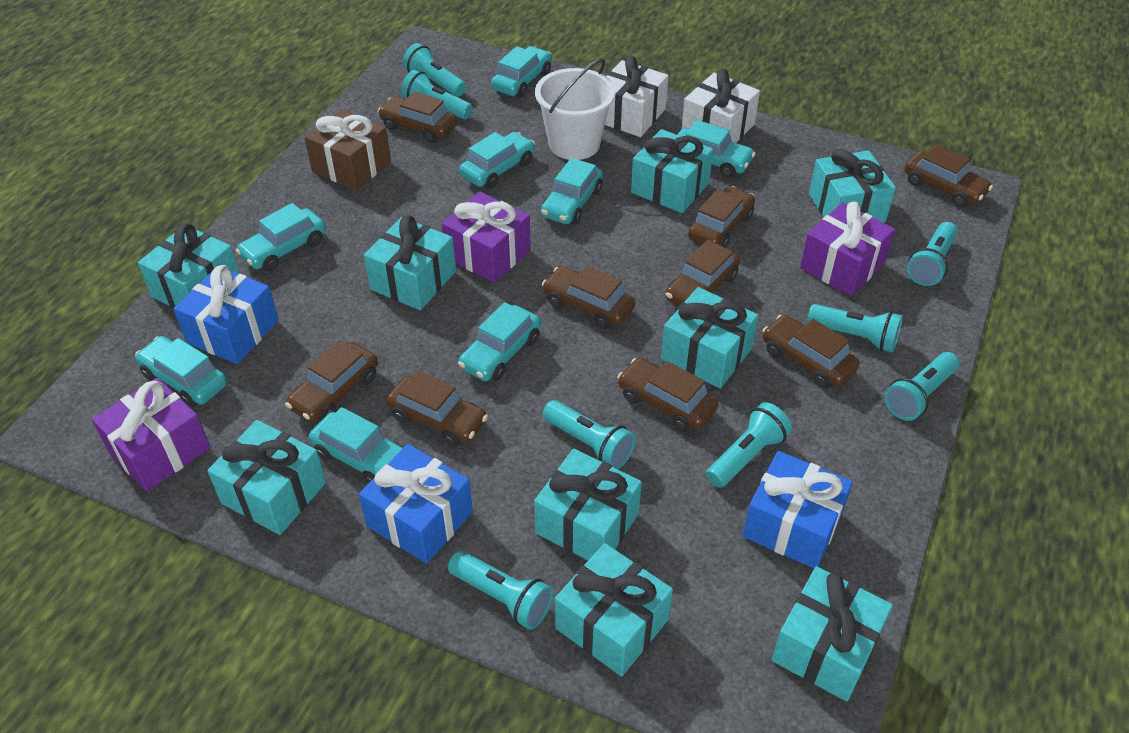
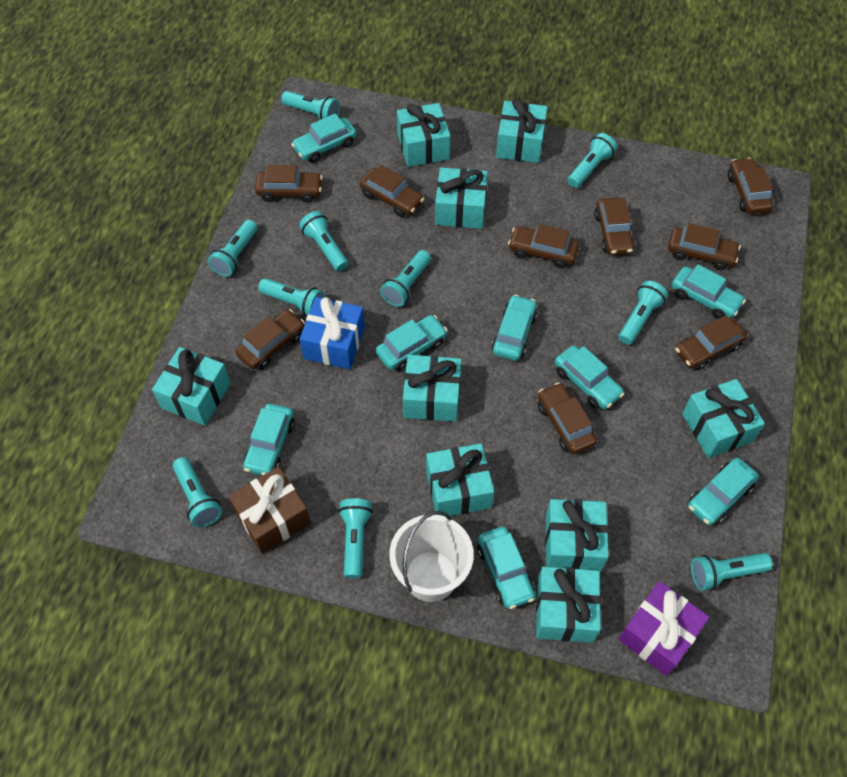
blue gift: [173,265,279,364] [359,444,473,564] [743,451,853,568] = 3 -> [300,297,365,369] = 1
purple gift: [92,378,210,491] [442,192,531,283] [800,202,895,296] = 3 -> [618,581,709,676] = 1
turquoise flashlight: [401,70,473,119] [402,43,466,97] [448,551,554,630] [543,400,636,469] [706,402,792,488] [807,304,903,352] [884,352,959,421] [907,222,958,286] = 8 -> [173,457,222,528] [208,220,257,277] [258,278,325,317] [281,91,340,120] [299,211,348,271] [338,498,373,578] [380,250,431,307] [567,133,617,188] [618,281,668,345] [691,553,772,591] = 10
white gift: [605,56,668,137] [682,69,760,143] = 2 -> none = 0

